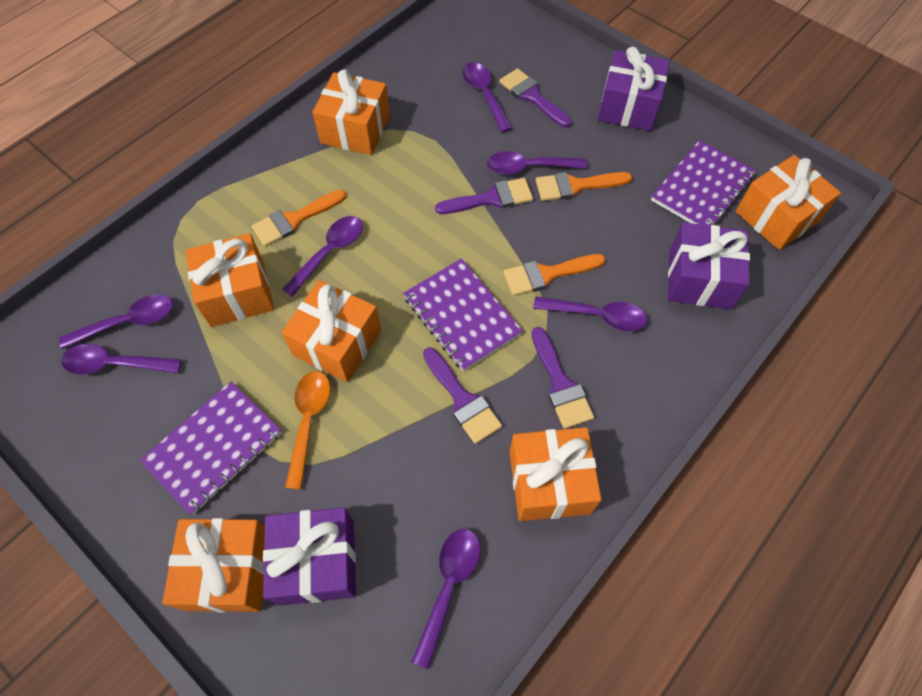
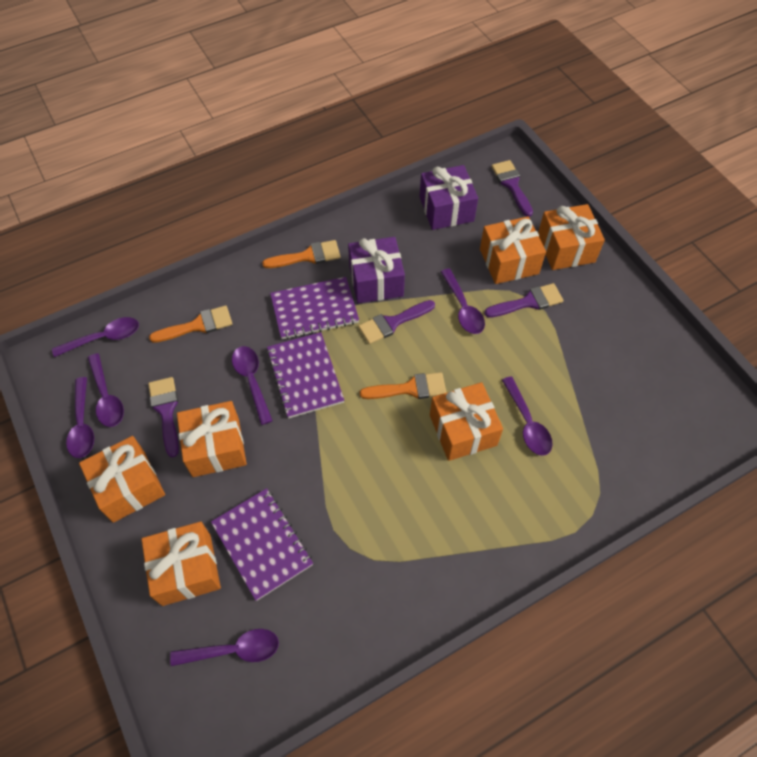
orange spoon: [285,371,330,490] = 1 -> none = 0
purple gift: [263,507,356,606] [598,47,670,131] [668,222,750,309] = 3 -> [348,237,405,303] [419,165,478,230] = 2

